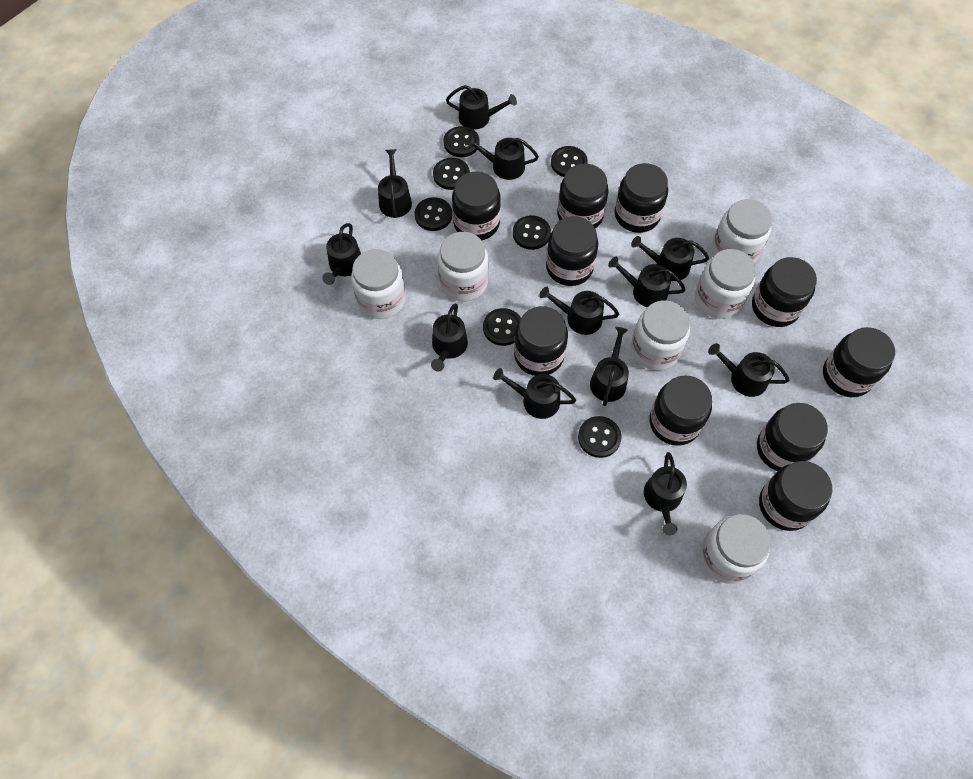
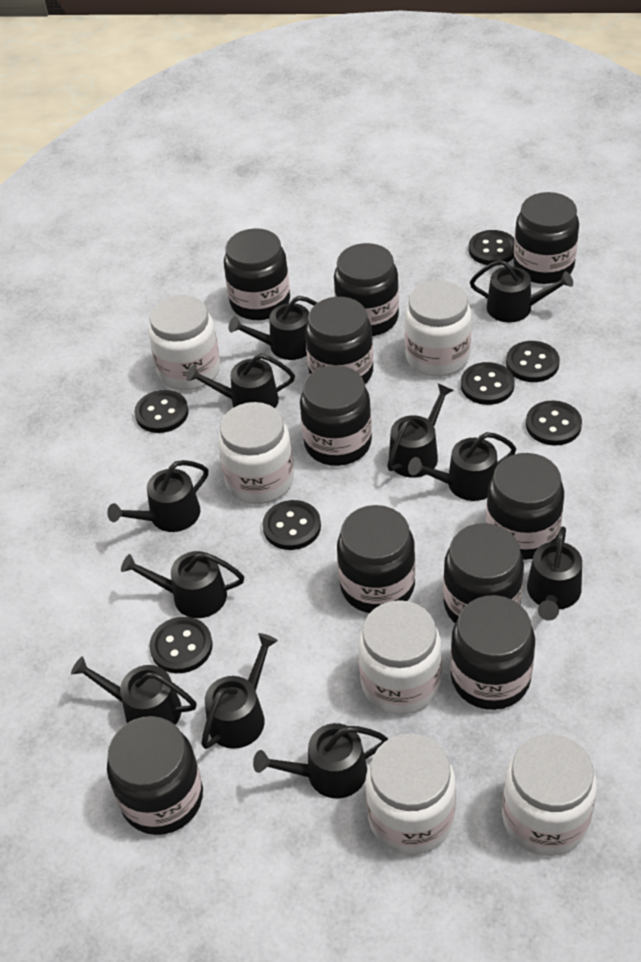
black watering can: [322,223,361,285] [378,149,412,218] [431,303,468,372] [446,85,517,130] [465,135,539,180] [493,368,576,419] [539,287,619,335] [590,327,629,406] [608,257,686,307] [631,236,709,281] [644,452,687,535] [708,343,789,397] = 12 -> [71,656,197,725] [107,460,208,532] [121,551,244,618] [186,354,295,408] [201,633,278,749] [229,296,318,360] [253,723,388,799] [387,384,454,478] [408,432,516,501] [470,260,573,323] [527,526,582,621] = 11

